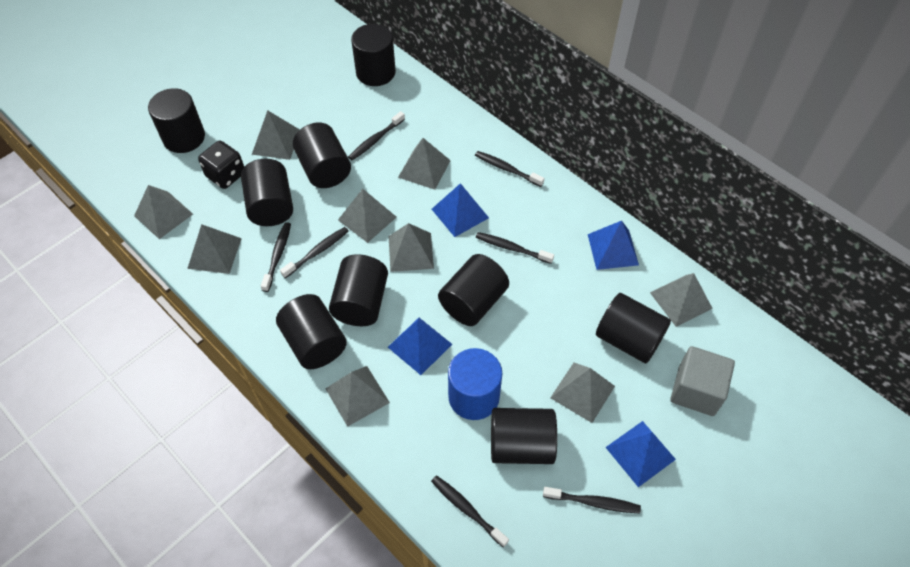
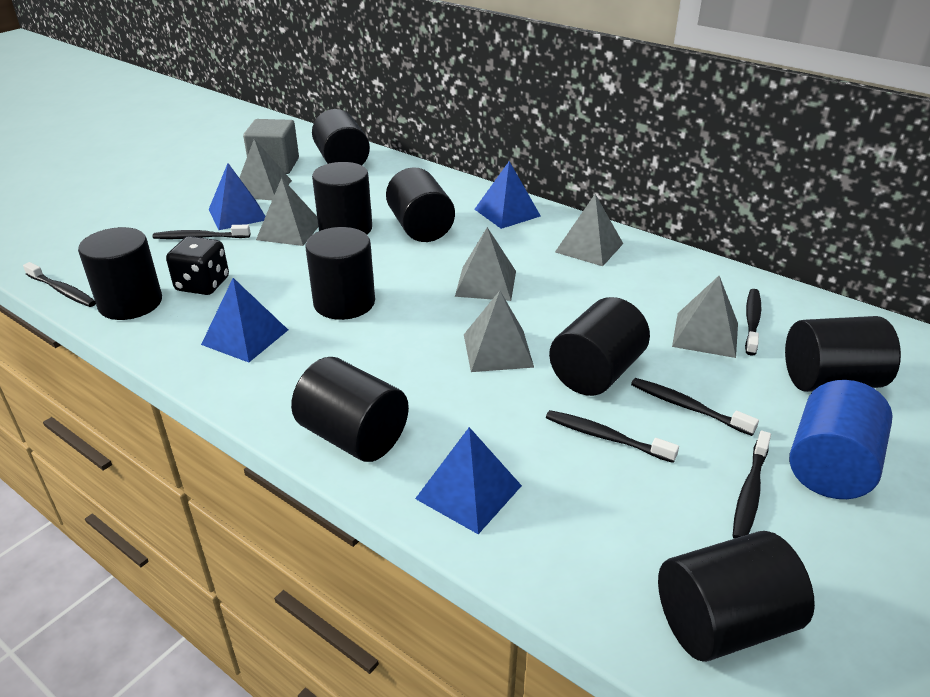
black toothbrush: [261,222,291,292] [280,227,349,278] [348,111,405,160] [431,475,509,547] [475,151,544,187] [476,232,554,264] [543,487,641,514] = 7 -> [23,262,96,307] [153,225,250,239] [546,410,679,463] [631,378,759,436] [733,431,771,539] [745,289,761,356] = 6
grey pyramid: [134,185,193,239] [187,224,242,274] [252,110,300,160] [325,366,390,427] [338,189,397,243] [389,223,434,272] [398,138,451,190] [550,362,615,423] [650,273,713,327] = 9 -> [239,139,292,200] [256,178,318,246] [455,227,516,301] [464,291,534,372] [555,194,623,266] [672,276,738,358] = 6

